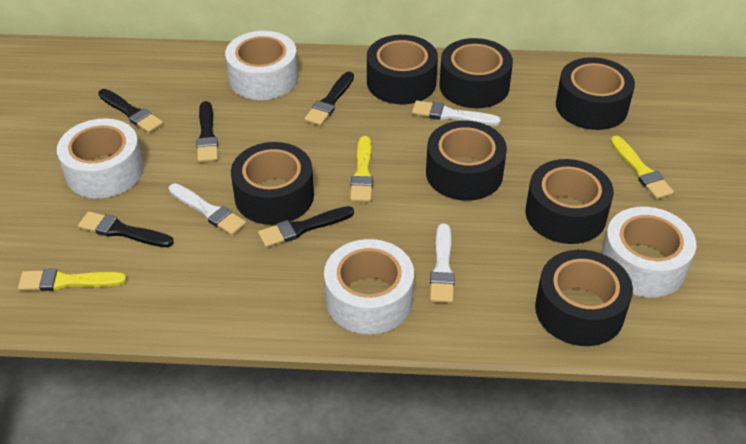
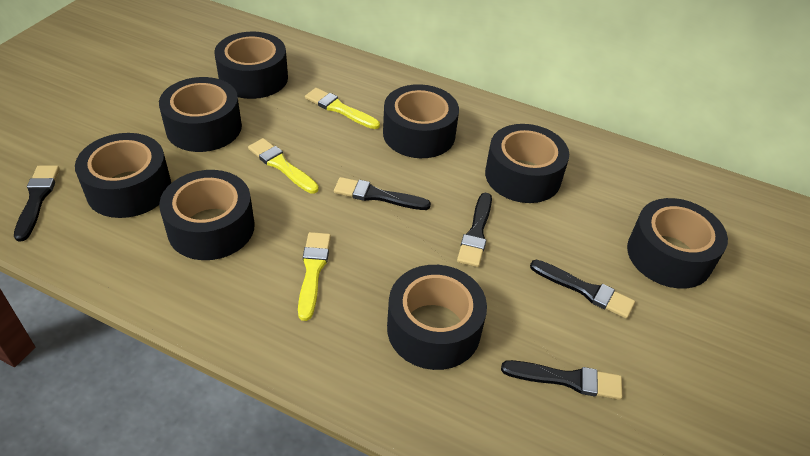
black tape: [231,142,314,225] [367,35,438,104] [426,121,507,201] [439,38,513,108] [525,159,614,244] [535,250,633,346] [556,57,635,130] = 7 -> [75,133,171,218] [159,77,242,152] [159,170,255,260] [214,32,288,99] [383,84,459,158] [387,265,487,370] [485,124,569,203] [627,198,728,289] = 8
white brush: [169,183,246,235] [412,100,501,126] [430,224,455,303] = 3 -> none = 0
white tape: [57,118,144,198] [225,31,298,100] [324,239,414,334] [601,207,696,298] = 4 -> none = 0

